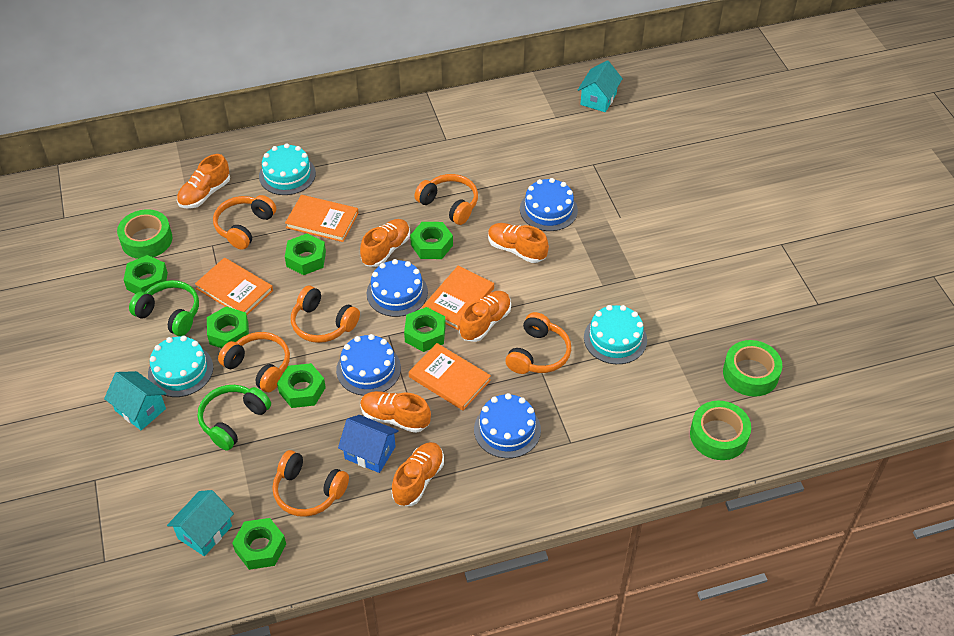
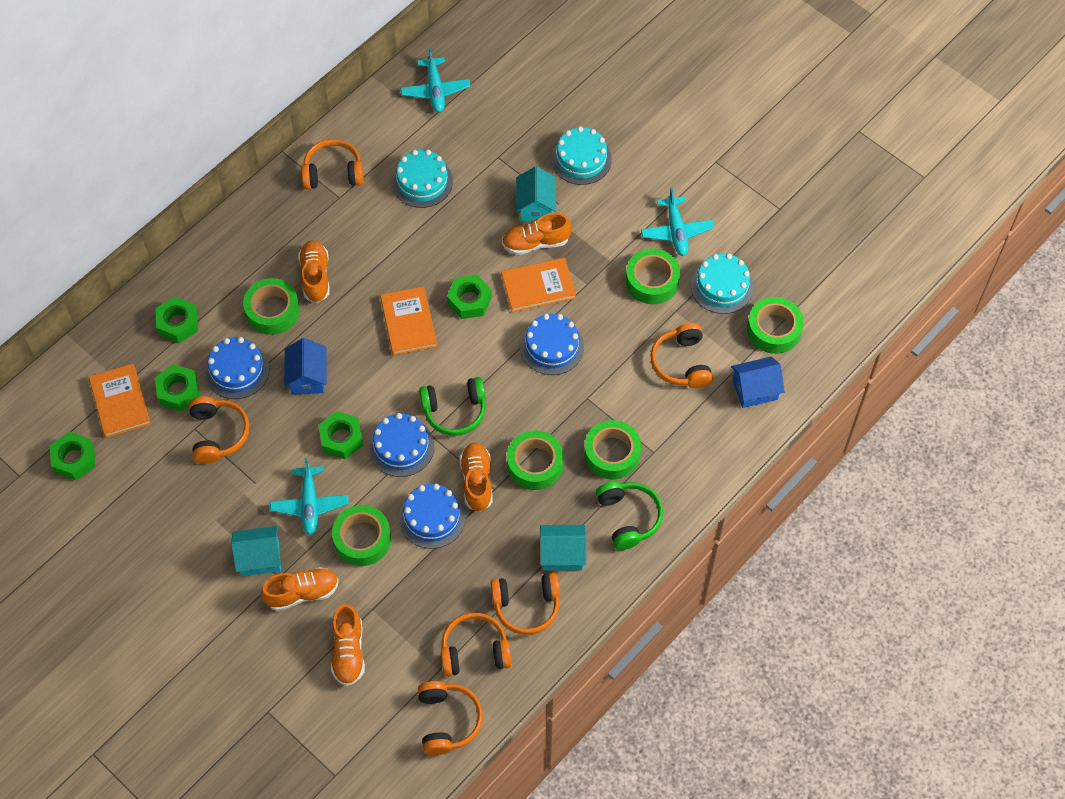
blue house: [338,415,399,473] = 1 -> [284,338,327,395] [731,357,785,408] = 2
green nut: [124,255,168,294] [207,306,249,348] [232,518,286,570] [277,363,326,408] [285,233,326,275] [404,307,446,352] [410,222,453,259] = 7 -> [50,432,96,480] [155,364,200,412] [156,297,198,343] [318,411,363,459] [447,275,492,319] = 5
green tape: [117,209,172,259] [690,401,751,460] [723,340,782,397] = 3 -> [243,278,300,335] [332,505,391,566] [507,430,563,490] [584,420,641,480] [626,248,680,304] [747,297,804,354] = 6
orange book: [195,257,273,315] [285,195,359,242] [409,343,491,410] [422,266,494,331] = 4 -> [89,364,151,438] [380,286,437,356] [501,258,576,312] = 3
orange shoe: [177,154,230,208] [360,219,410,267] [360,391,431,433] [391,442,444,506] [459,291,511,342] [488,223,549,263] = 6 -> [261,567,339,611] [298,240,330,303] [331,604,365,686] [459,443,493,512] [502,213,572,255] = 5
turquoise plane: none = 0 -> [270,458,349,535] [401,48,471,112] [641,187,714,256] = 3

